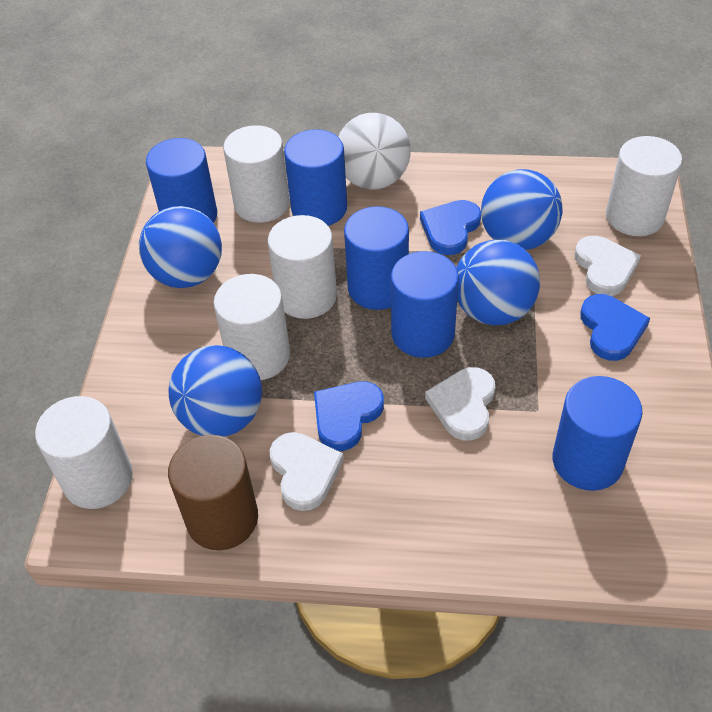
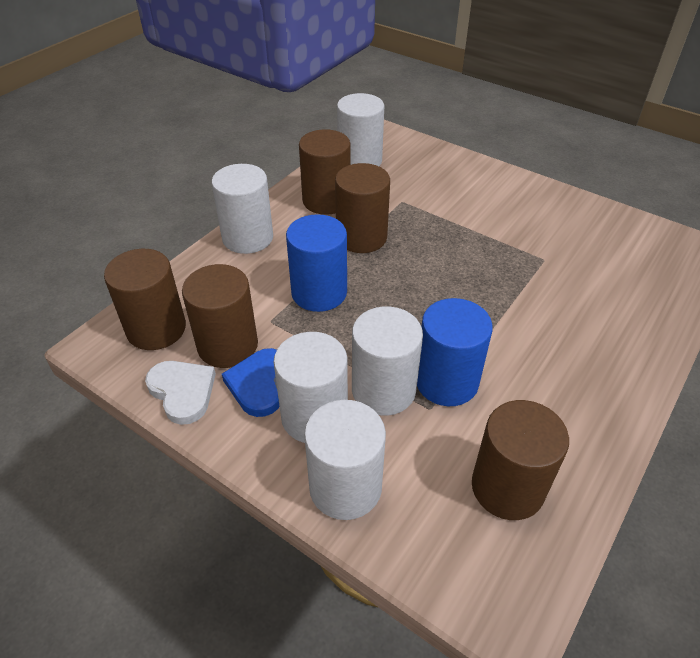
blue ball: [139,206,222,288] [168,345,262,437] [456,240,540,326] [481,169,563,250] = 4 -> none = 0
blue cylinder: [146,138,217,223] [284,129,347,226] [344,206,409,310] [391,251,459,358] [553,376,643,491] = 5 -> [286,214,347,312] [417,298,493,406] = 2
blue heart: [314,381,384,451] [420,200,481,255] [580,294,650,361] = 3 -> [222,348,280,417] = 1
brown cylinder: [168,435,258,550] = 1 -> [104,249,186,350] [182,264,258,368] [299,129,350,215] [335,163,390,253] [472,400,569,520] = 5
white ball: [338,113,411,190] = 1 -> none = 0
white heart: [270,432,344,511] [425,367,495,441] [575,236,641,296] = 3 -> [145,361,216,425] = 1

